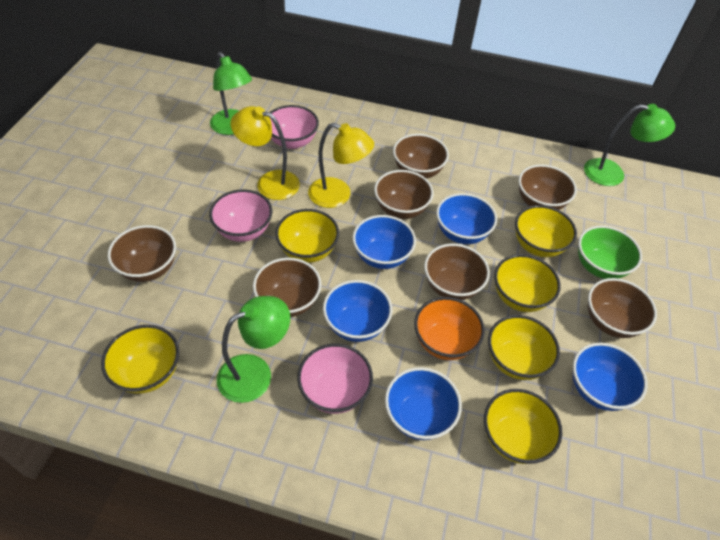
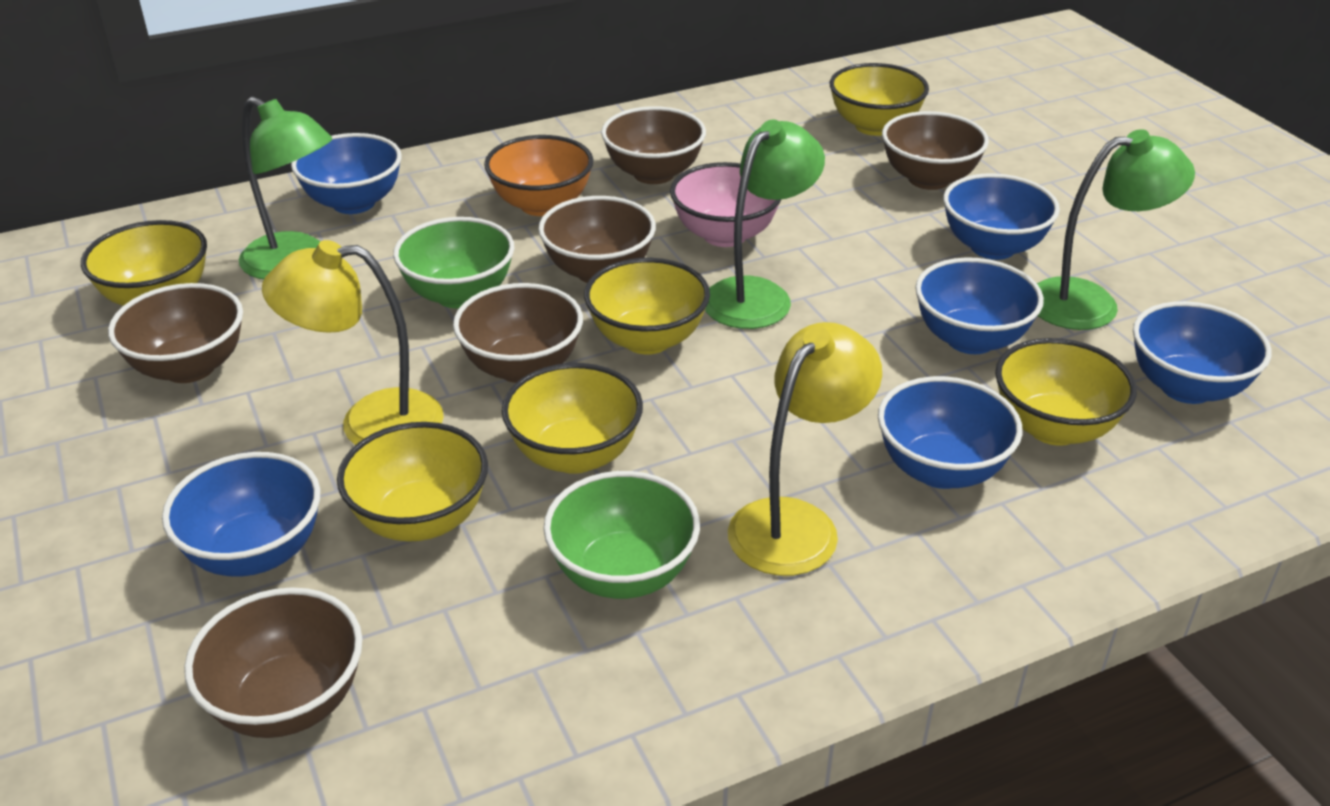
blue bowl: [323,280,392,342] [353,215,416,269] [385,367,462,440] [436,193,497,244] [573,343,648,411] = 5 -> [162,452,320,576] [291,133,402,214] [878,376,1023,489] [915,257,1044,354] [943,173,1060,260] [1133,301,1272,404] = 6
brown bowl: [108,225,176,282] [253,258,321,317] [374,170,434,219] [393,134,449,179] [424,243,490,300] [518,164,577,210] [588,278,657,338] = 7 -> [108,283,243,383] [184,587,363,738] [453,283,583,383] [538,196,656,283] [601,106,706,184] [882,111,989,190] = 6
green bowl: [578,225,642,279] = 1 -> [393,217,515,308] [543,471,700,599] = 2
pink bowl: [209,189,272,242] [269,105,319,149] [297,344,373,414] = 3 -> [670,162,781,247] = 1

